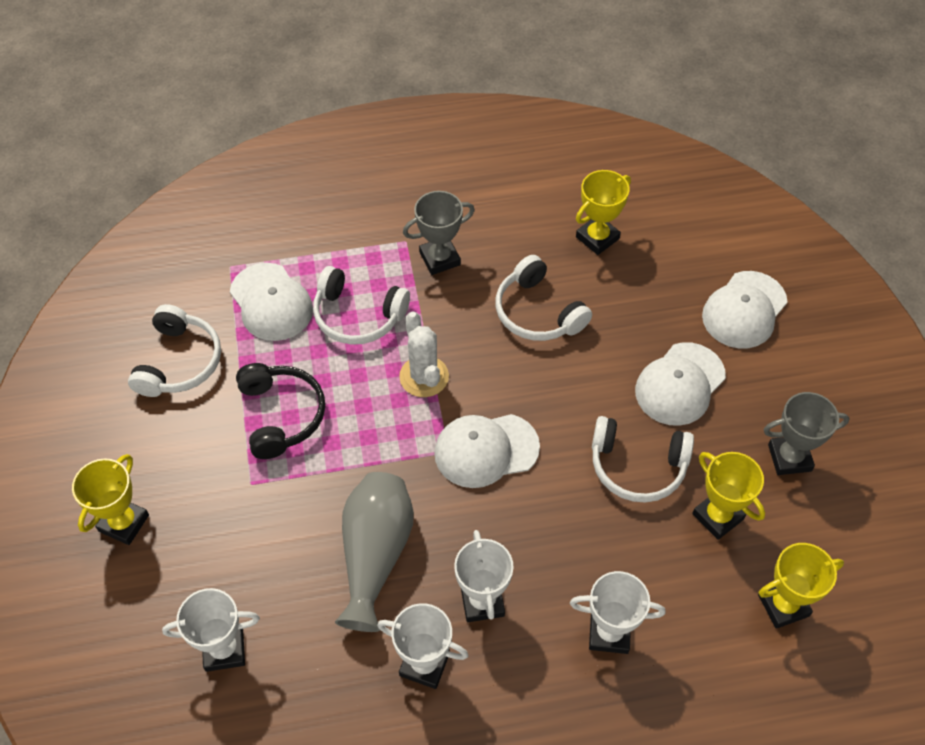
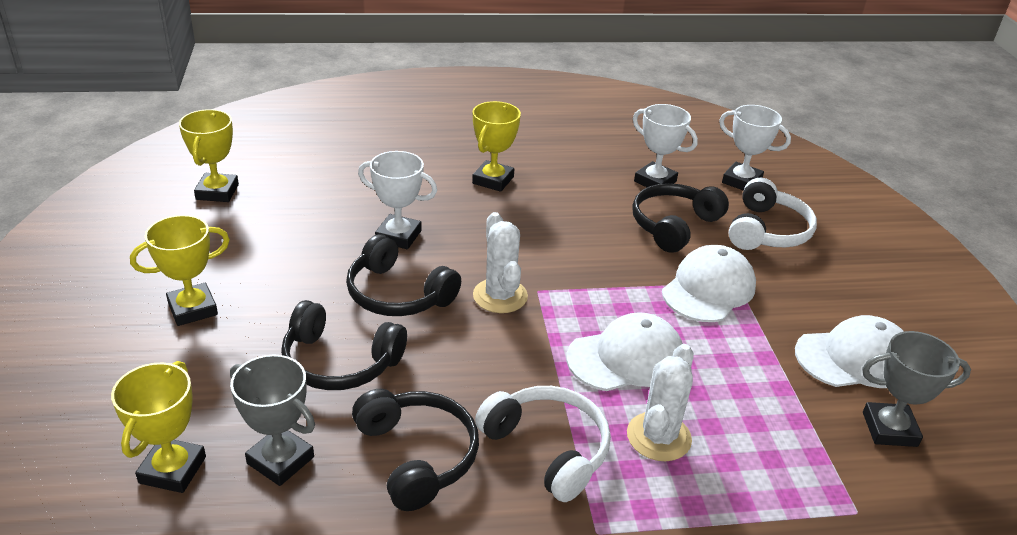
black headphones: [236,363,325,459] = 1 -> [281,300,407,390] [346,234,461,316] [352,389,479,511] [632,183,729,253] = 4
grey vase: [335,472,414,632] = 1 -> none = 0
white cactus: [399,311,449,397] = 1 -> [473,212,528,313] [627,344,694,461] = 2
white cap: [230,263,313,341] [434,414,540,488] [635,342,726,426] [702,271,787,348] = 4 -> [566,312,683,391] [662,245,756,322] [795,315,904,388] = 3
white headphones: [128,304,221,397] [313,266,410,345] [496,255,592,341] [592,416,694,503] = 4 -> [475,386,611,502] [728,178,817,250] = 2
white trophy: [162,588,260,672] [377,603,469,689] [454,530,514,622] [570,571,666,654] = 4 -> [358,151,437,249] [633,104,698,187] [719,105,791,191] = 3

